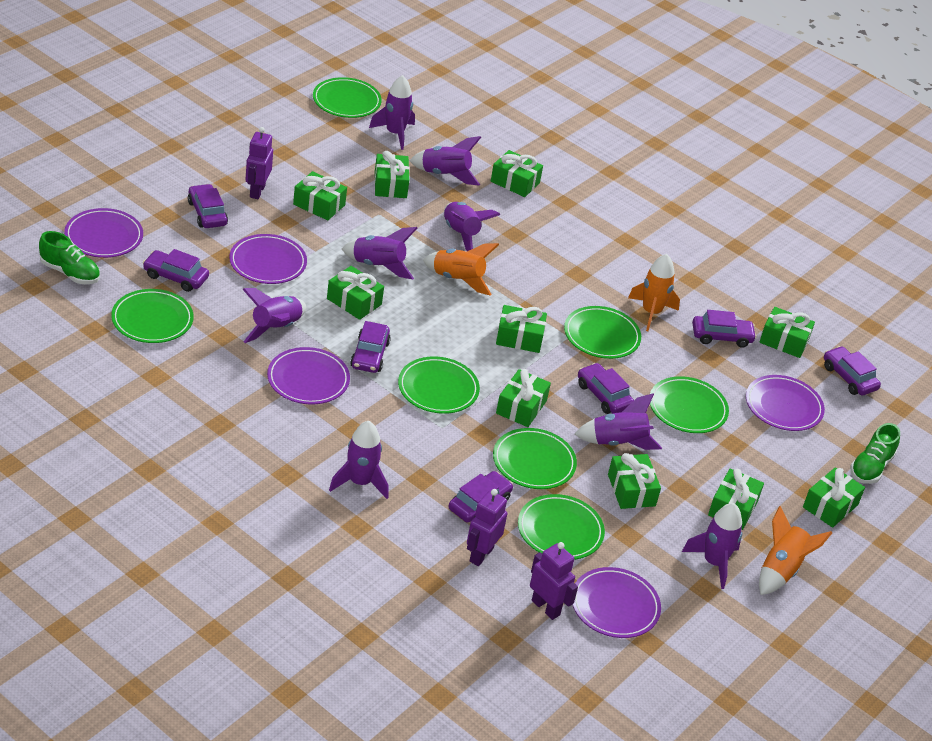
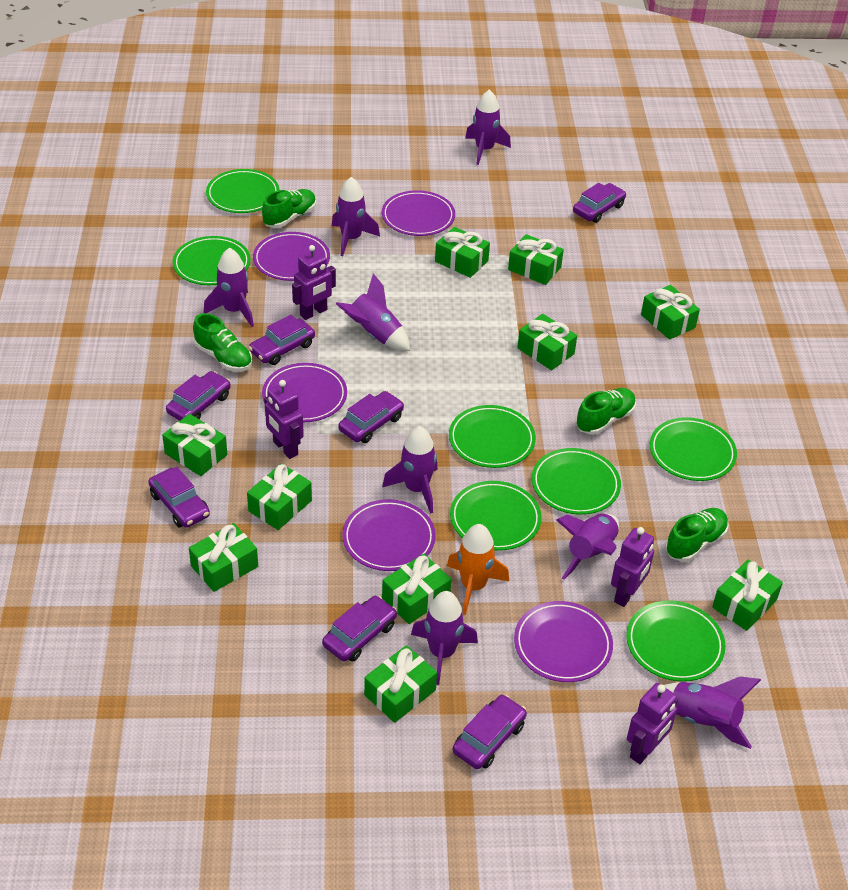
green shoe: [39,231,100,284] [850,423,900,484] = 2 -> [193,313,252,371] [262,189,316,228] [576,388,636,435] [665,508,729,562] = 4
orange rocket: [423,243,499,296] [628,254,680,331] [759,506,832,595] = 3 -> [447,524,509,615] = 1
purple robot: [245,127,273,199] [467,489,507,566] [530,542,578,620] = 3 -> [264,380,304,459] [292,245,336,320] [611,527,654,607] [627,683,678,764] = 4

